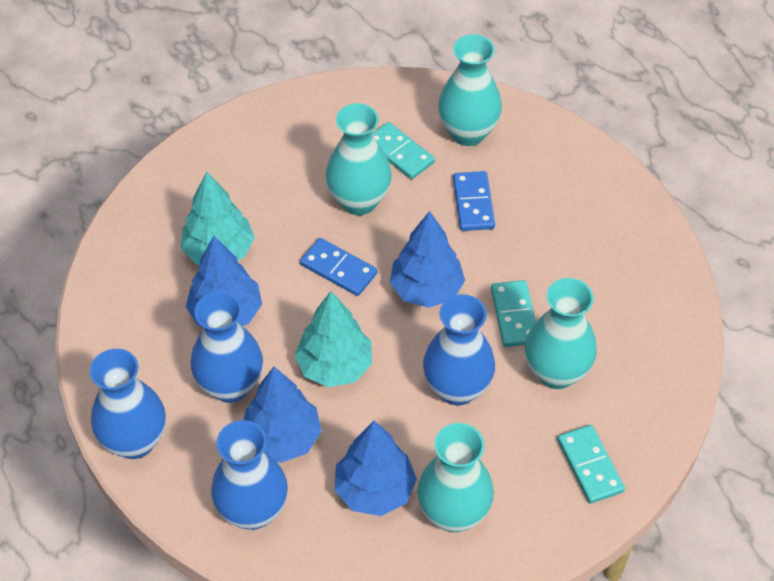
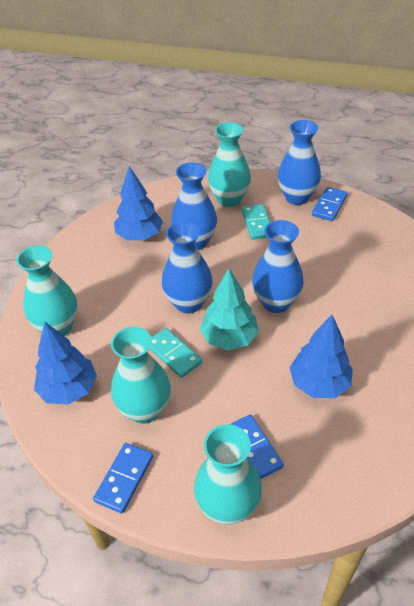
blue domino: [300,238,377,296] [453,171,495,231] = 2 -> [93,443,153,513] [231,415,284,479] [312,187,348,221] = 3
blue tree: [186,236,262,327] [244,367,322,463] [335,421,417,516] [390,211,465,308] = 4 -> [34,322,97,405] [114,166,163,240] [289,315,353,398] = 3
turquoise domino: [372,122,435,179] [491,280,536,347] [557,425,625,504] = 3 -> [149,328,202,378] [242,204,270,240] = 2
turquoise tree: [181,171,255,265] [295,291,372,387] = 2 -> [200,268,259,350] = 1

